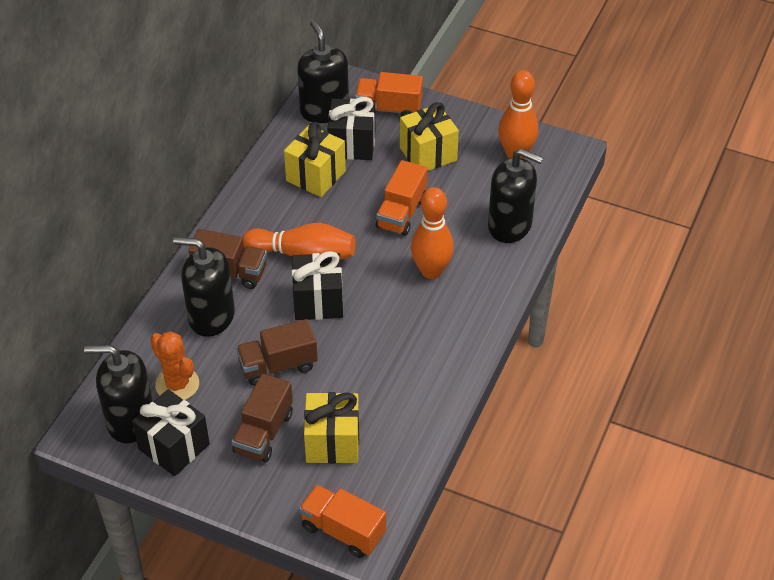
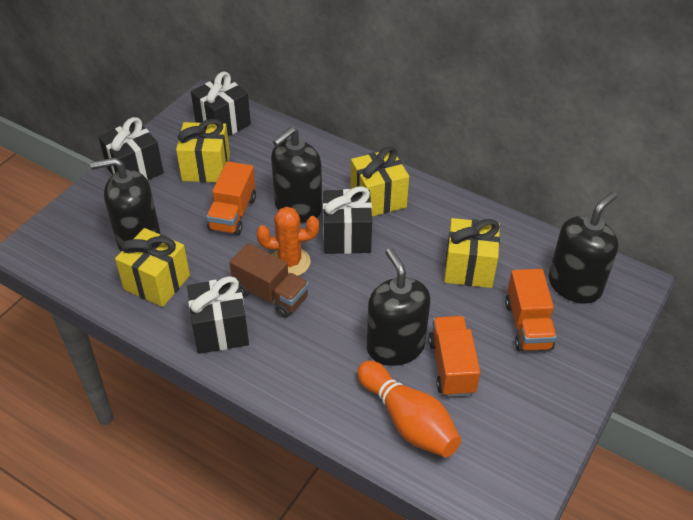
black gift: [132,389,210,476] [292,251,343,320] [327,97,375,160] = 3 -> [98,117,164,180] [187,276,249,354] [191,72,251,136] [323,186,372,254] = 4
brown truck: [189,229,267,289] [231,374,293,462] [236,319,318,386] = 3 -> [229,243,309,318] = 1
orange bowling pin: [243,223,356,260] [411,187,454,279] [498,70,539,159] = 3 -> [357,361,461,457] = 1
yellow gift: [284,122,346,197] [304,392,359,464] [400,102,459,171] = 3 -> [115,228,190,307] [176,119,230,182] [351,146,409,217] [444,218,500,288] = 4

